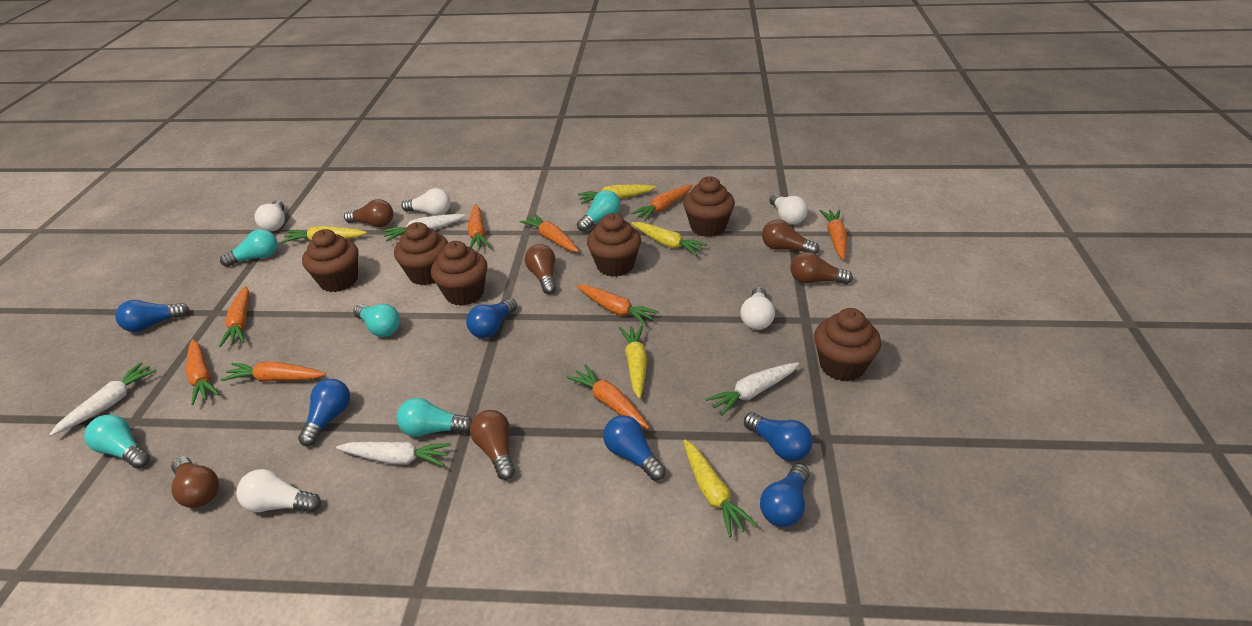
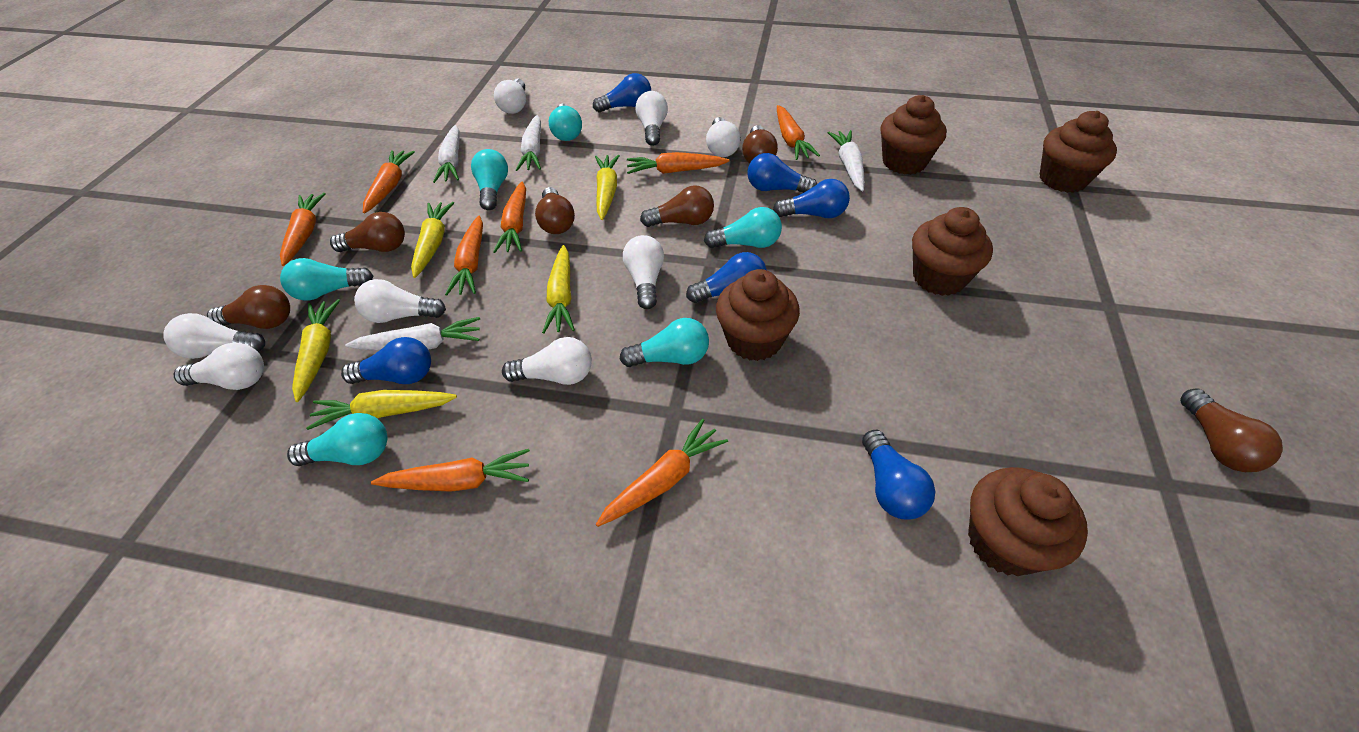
brown cupcake: [302,229,359,292] [394,222,448,285] [431,241,488,306] [587,213,641,277] [683,176,735,237] [814,308,881,381] = 6 -> [716,269,800,361] [880,95,946,175] [912,207,993,296] [968,467,1088,576] [1039,111,1117,193] = 5
orange carrot: [186,339,219,405] [219,286,249,347] [221,362,326,382] [468,204,490,249] [519,214,579,252] [566,364,650,429] [576,285,659,326] [631,184,693,221] [820,210,847,260] = 9 -> [280,193,326,266] [363,150,415,213] [371,449,530,492] [445,216,483,296] [493,182,526,253] [596,419,728,527] [627,152,729,174] [777,105,820,160] = 8
turquoise light bulb: [84,415,150,468] [220,229,278,267] [353,304,400,337] [396,398,472,437] [577,190,620,232] = 5 -> [280,258,373,300] [287,413,387,466] [471,149,508,210] [549,104,582,141] [620,318,709,367] [704,207,782,248] = 6
white light bulb: [236,469,321,512] [254,200,285,231] [401,188,450,216] [741,287,775,330] [769,193,808,225] = 5 -> [163,313,265,359] [174,343,264,390] [354,279,446,323] [494,78,526,114] [502,337,592,385] [623,235,664,309] [635,91,668,146] [706,117,741,157] = 8

